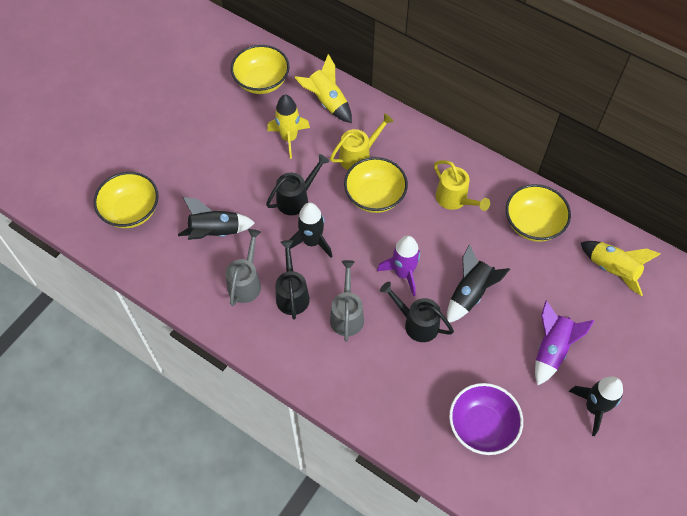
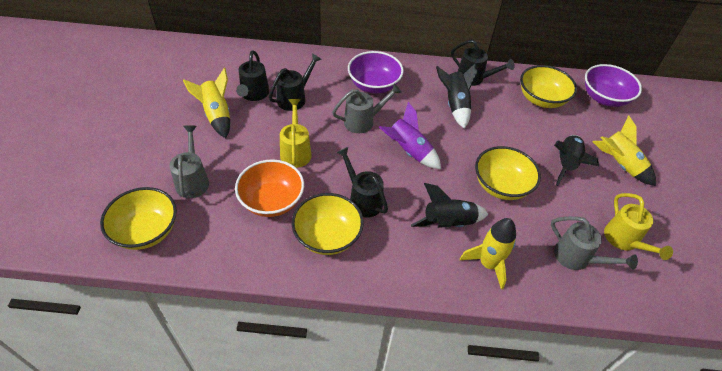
black rocket: [178,197,255,240] [290,202,332,258] [447,244,510,323] [569,377,623,436] = 4 -> [411,183,488,228] [436,62,477,129] [554,135,599,186] = 3
black watering can: [266,154,329,215] [276,240,310,320] [380,282,454,342] = 3 -> [236,50,269,101] [269,53,321,111] [336,147,388,218] [451,40,515,86] = 4
grey watering can: [226,229,261,306] [330,260,364,342] = 2 -> [169,125,209,198] [332,84,402,133] [551,216,638,270] = 3
orange bowl: none = 0 -> [235,159,304,217] = 1
purple bowl: [449,383,523,455] = 1 -> [348,51,404,93] [585,64,642,107] = 2
purple rocket: [377,236,420,296] [535,301,594,386] = 2 -> [379,102,441,169] = 1

